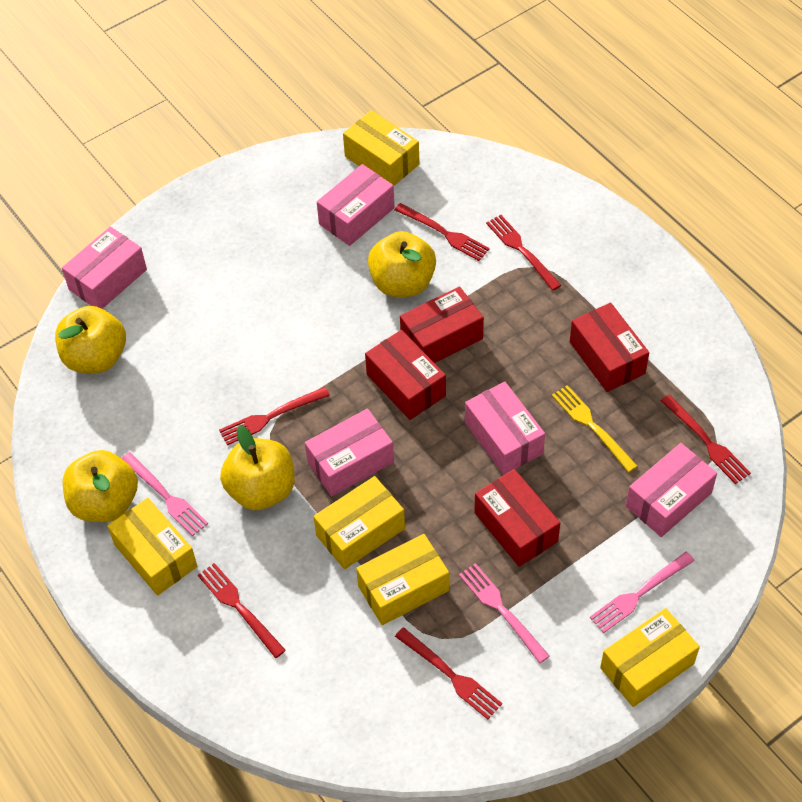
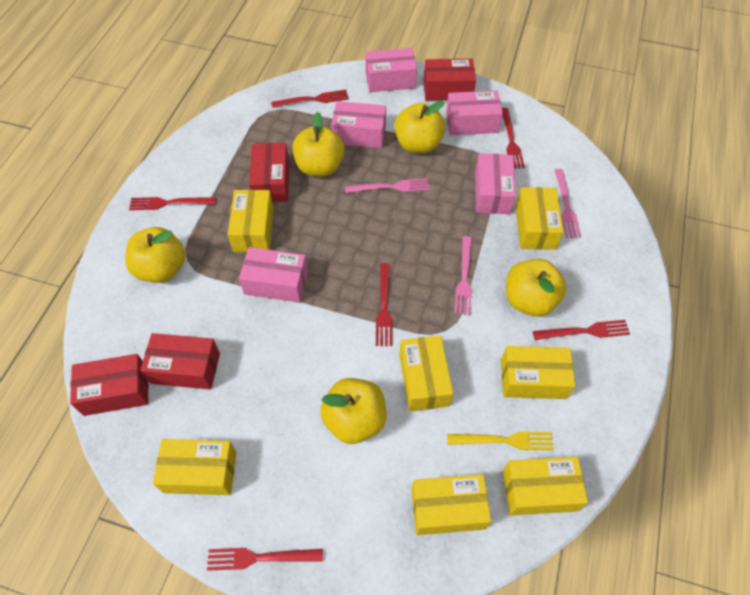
yellow apple: [55,306,126,373] [63,450,138,522] [220,425,295,510] [368,231,436,297] = 4 -> [125,227,185,283] [292,112,345,177] [320,378,386,444] [395,101,446,154] [506,259,567,317] = 5
yellow box: [107,498,197,595] [313,476,405,569] [343,110,419,186] [356,534,449,625] [600,608,700,707] = 5 -> [153,439,237,495] [228,190,274,252] [400,335,453,412] [411,474,491,535] [501,346,575,399] [503,457,588,515] [516,187,563,250] = 7

